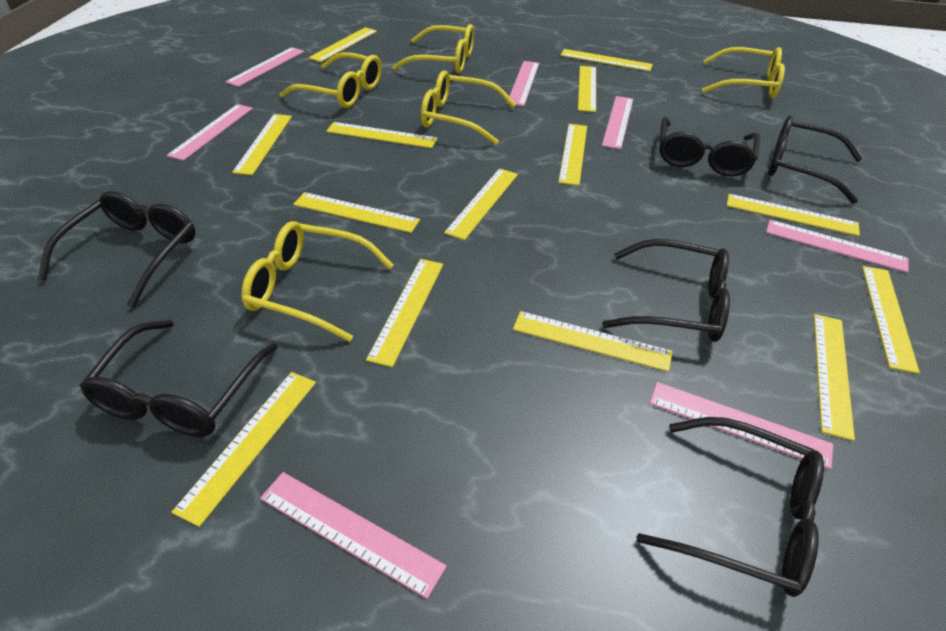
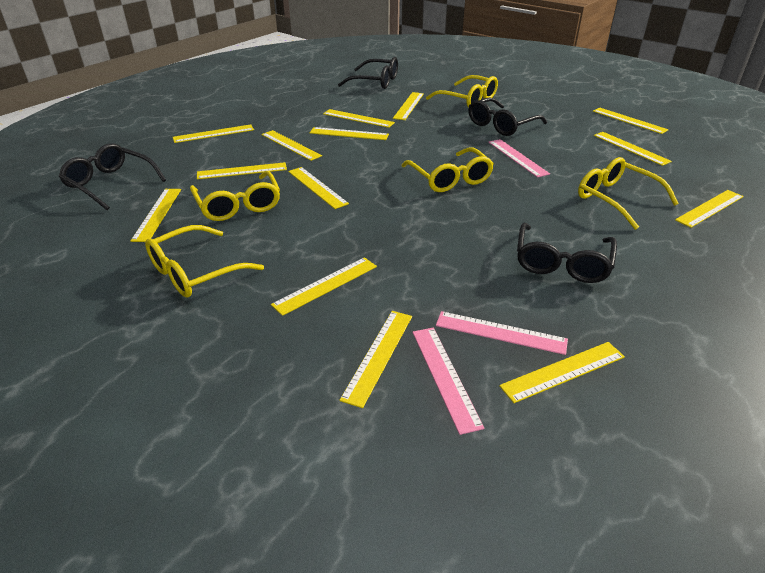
black glasses: [38,191,196,308] [80,320,278,437] [602,239,730,342] [636,417,824,597] [659,117,760,177] [768,115,863,204] = 6 -> [59,143,166,210] [338,57,398,89] [468,98,547,136] [517,223,617,283] = 4
pink ruler: [167,104,253,161] [226,47,304,87] [260,472,447,599] [507,61,539,106] [602,96,633,149] [650,382,833,469] [766,220,909,273] = 7 -> [412,328,484,435] [436,311,568,355] [488,139,550,178] = 3

